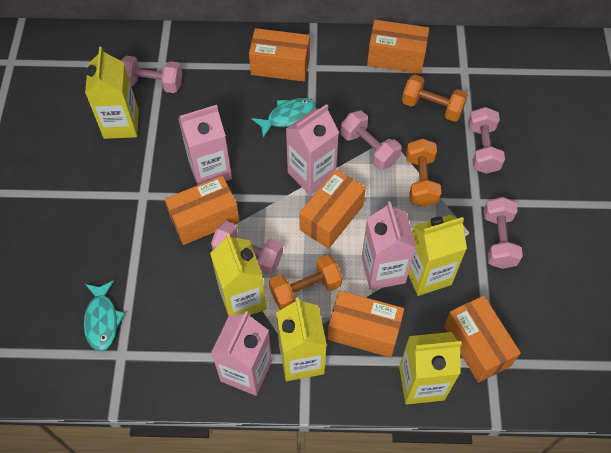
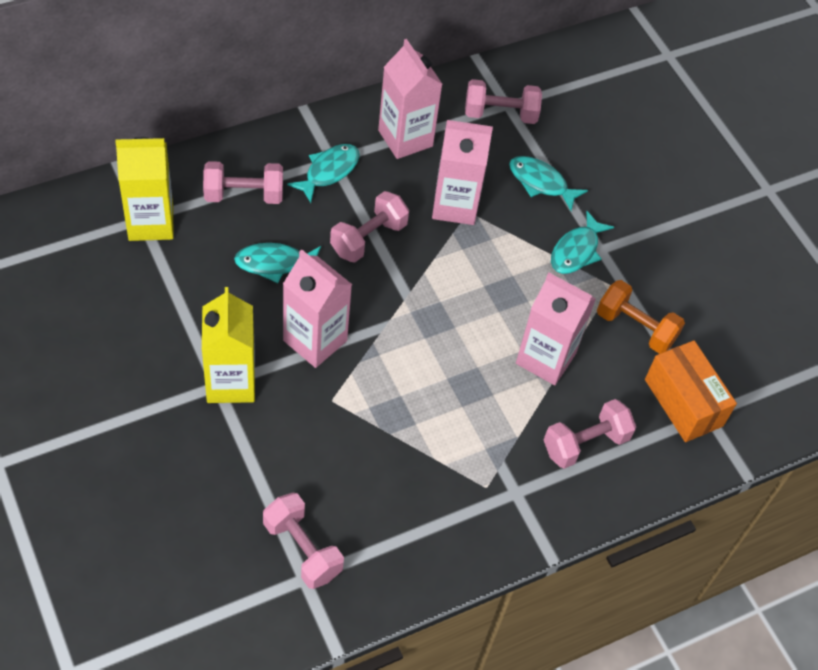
orange box: [165,176,240,245] [249,28,310,82] [299,169,366,249] [327,290,404,358] [367,20,429,74] [444,296,521,382] = 6 -> [645,340,737,442] = 1
orange dumbbell: [269,255,342,310] [402,74,468,122] [406,138,441,207] = 3 -> [597,280,685,354] = 1
turquoise fish: [84,280,125,351] [251,98,316,138] = 2 -> [234,243,321,283] [287,144,360,203] [509,156,588,211] [551,211,614,274] = 4
yellow carton: [85,47,139,139] [210,233,266,316] [276,297,327,381] [399,332,462,404] [408,215,467,296] = 5 -> [115,137,174,241] [202,287,255,403] = 2

